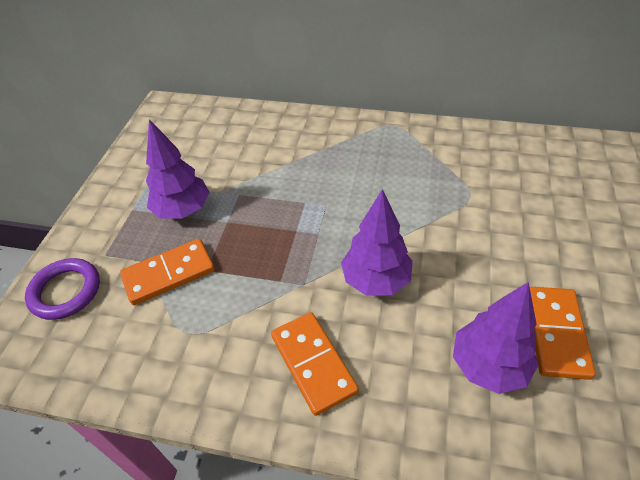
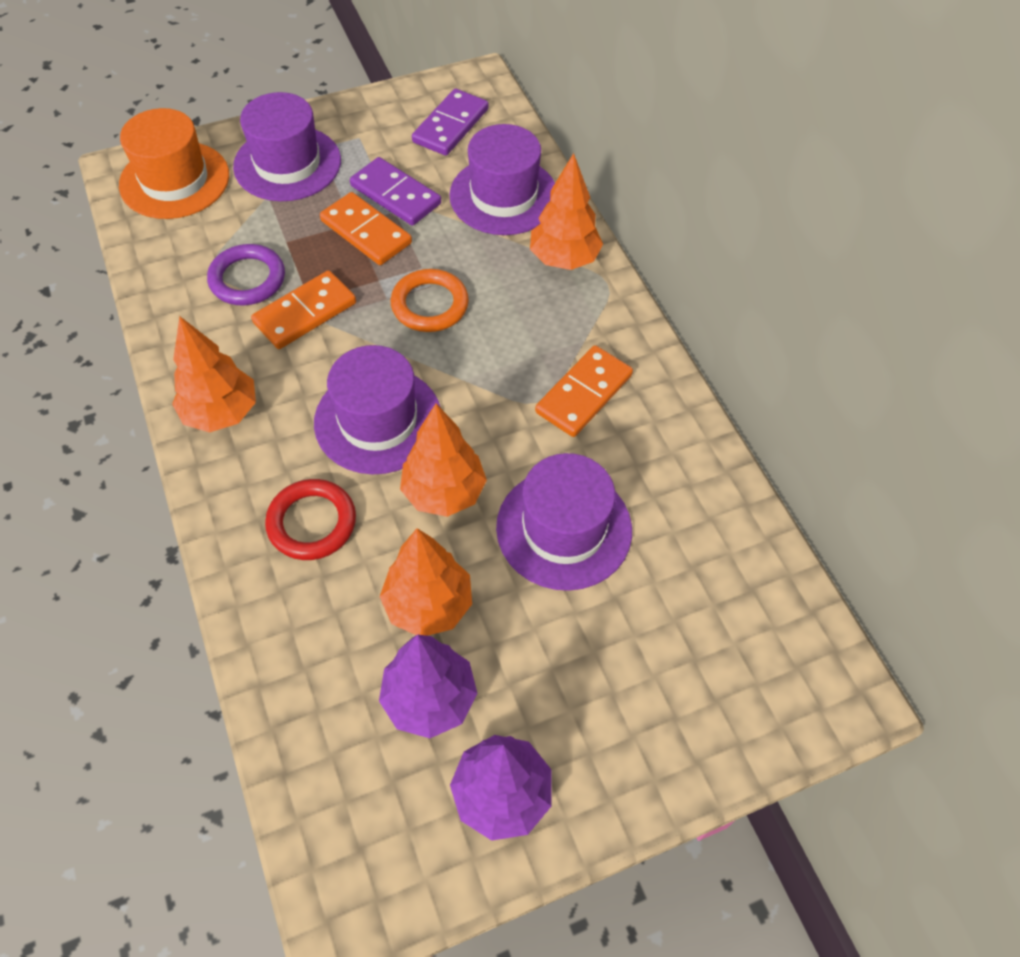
orange hat: none = 0 -> [119,108,229,219] = 1
orange ring: none = 0 -> [391,269,469,332] = 1
orange tree: none = 0 -> [172,316,256,433] [379,528,472,636] [400,404,487,517] [530,153,603,270] = 4
purple domino: none = 0 -> [350,157,441,226] [412,89,489,156] = 2
purple hat: none = 0 -> [233,92,341,201] [314,345,441,474] [449,124,555,235] [496,453,632,591] = 4
purple tree: [146,119,210,219] [341,189,413,296] [453,282,539,394] = 3 -> [379,635,478,738] [450,735,552,841] = 2
red ring: none = 0 -> [265,479,356,560] = 1

